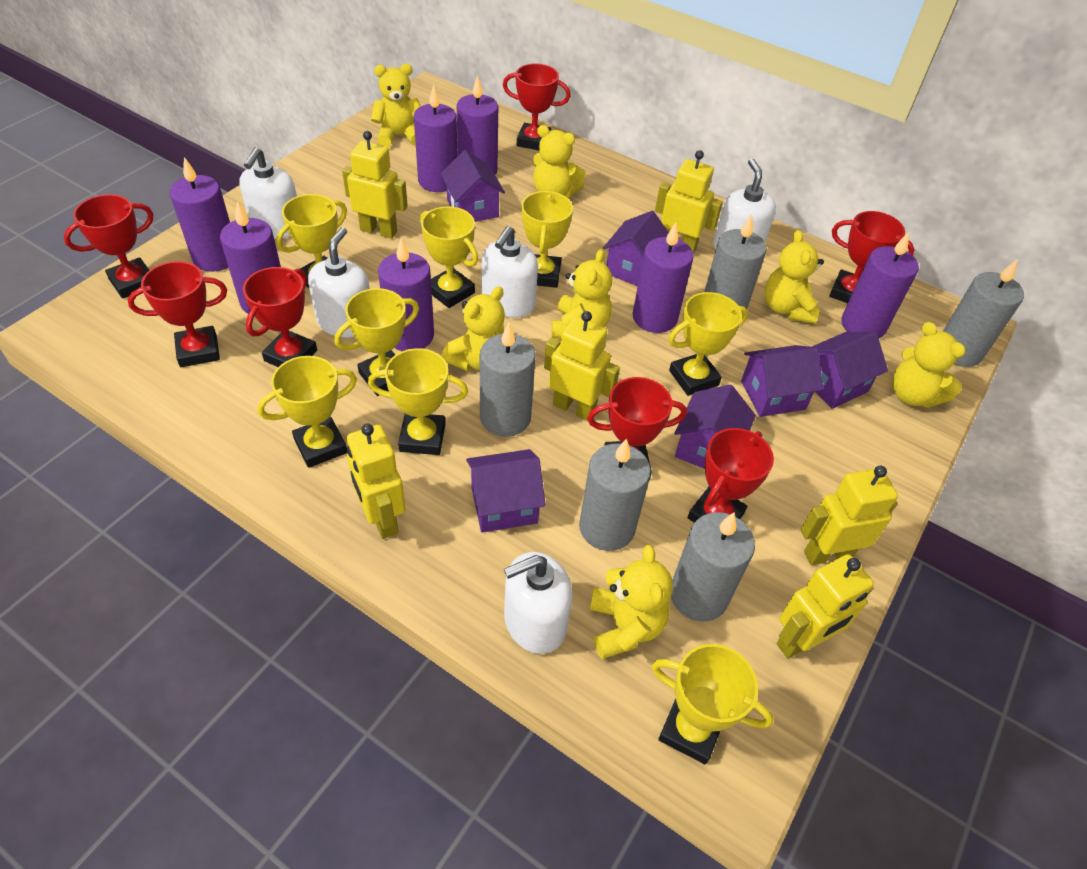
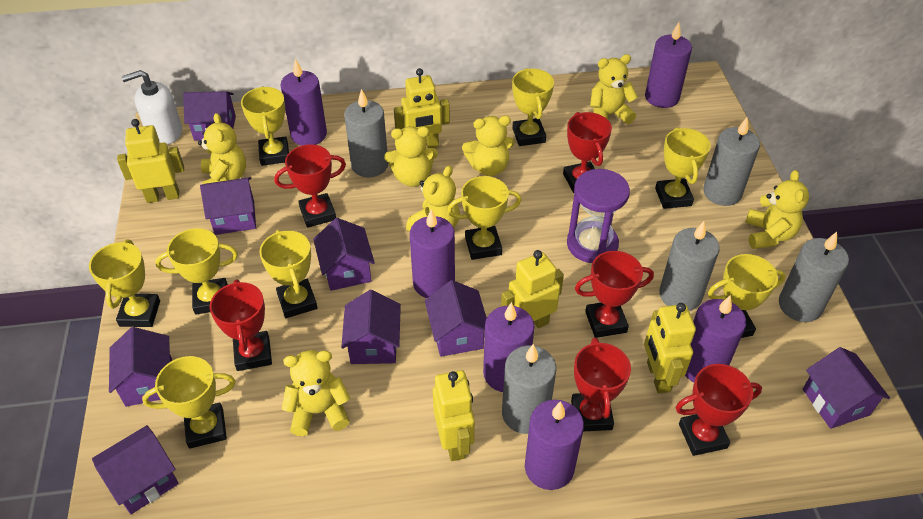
purple candle: [169,157,230,272] [220,202,281,314] [378,238,434,351] [414,85,458,192] [457,75,498,175] [633,223,694,333] [841,232,919,338] = 7 -> [281,59,327,146] [410,209,455,298] [483,302,535,392] [525,400,584,490] [645,22,692,108] [685,295,746,382] = 6
purple hourglass: none = 0 -> [567,169,630,263] = 1
purple house: [441,150,505,222] [466,449,546,533] [603,211,669,286] [674,385,756,469] [741,345,823,417] [812,331,888,409] = 6 -> [92,425,179,514] [109,327,172,407] [183,91,236,141] [200,177,256,235] [313,218,375,291] [341,290,401,364] [425,280,487,357] [803,347,890,429] = 8
red trophy: [63,194,153,299] [128,261,227,367] [243,267,317,367] [503,64,571,150] [587,377,687,480] [688,428,774,523] [829,211,915,303] = 7 -> [210,279,272,371] [274,144,346,228] [563,112,612,193] [571,338,631,431] [575,251,654,338] [675,364,762,456] = 6
white soap dispenser: [239,147,297,239] [308,227,370,337] [481,226,538,318] [504,552,572,654] [713,159,776,250] = 5 -> [122,70,182,145] = 1
yellow robot: [342,131,408,239] [347,423,406,539] [544,311,620,421] [655,150,723,254] [777,554,874,658] [801,466,898,565] = 6 -> [117,119,184,203] [394,68,450,148] [433,370,475,461] [501,250,564,328] [644,303,696,393] = 5
yellow trophy: [258,356,357,468] [276,194,347,288] [335,288,419,396] [368,348,468,455] [420,206,478,308] [521,191,573,288] [652,644,774,764] [669,292,748,396] = 8 -> [89,240,160,327] [142,356,236,449] [155,228,238,315] [241,86,289,166] [259,230,317,318] [447,176,522,260] [512,68,554,146] [655,127,711,209] [708,254,786,338] = 9

